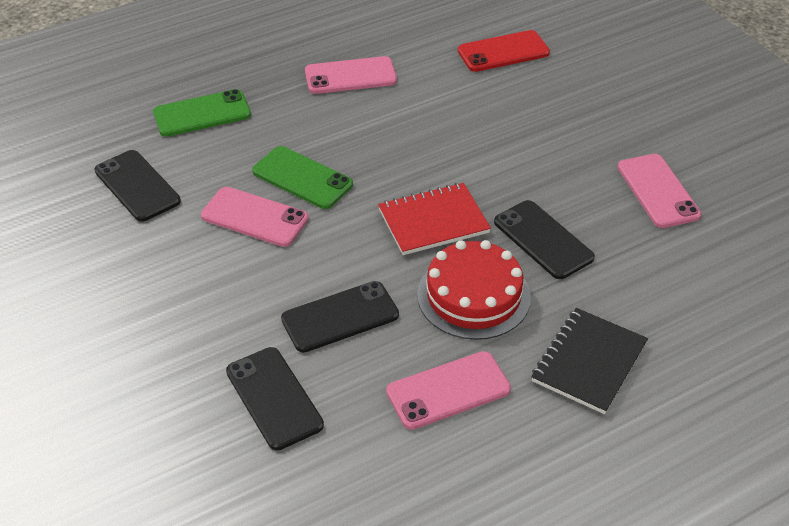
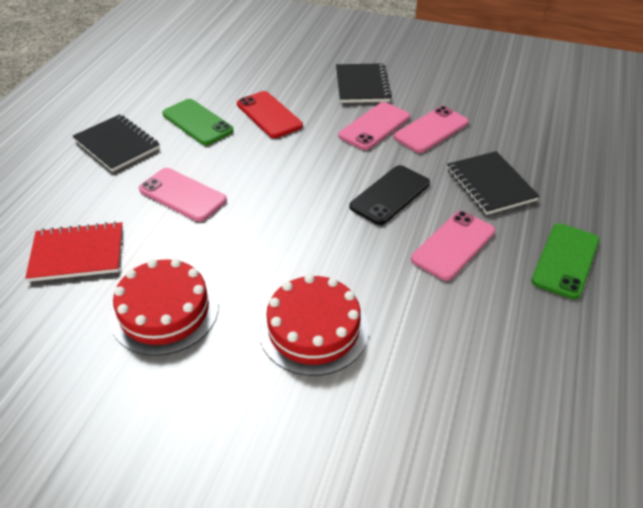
black notebook: [531,308,648,414] = 1 -> [73,114,160,172] [336,63,392,103] [447,151,540,215] = 3
black phone: [94,150,181,222] [226,347,324,450] [281,281,399,352] [494,200,595,279] = 4 -> [350,165,430,225] = 1
red cake: [417,240,531,340] = 1 -> [110,259,218,356] [259,274,369,376] = 2

